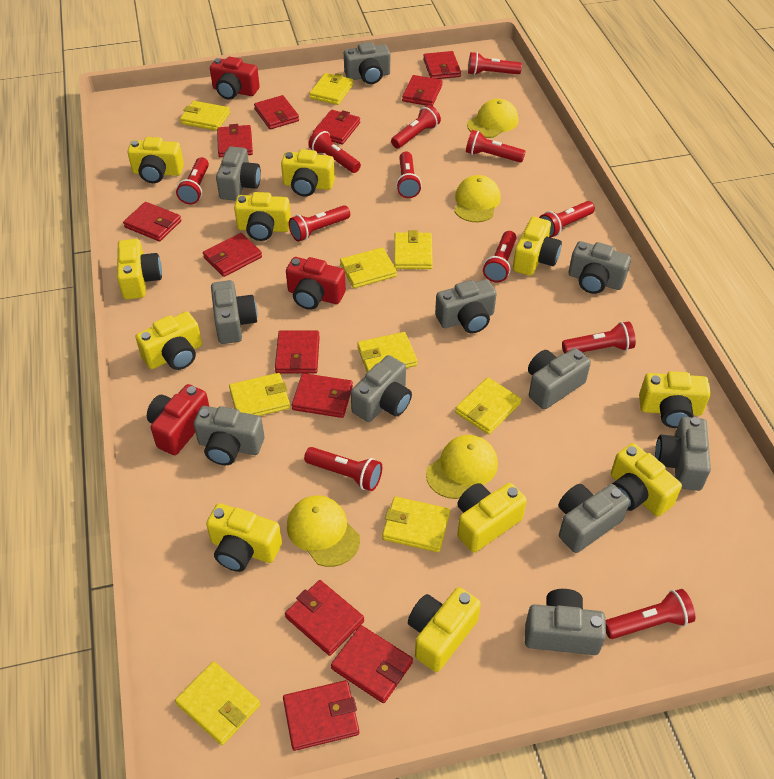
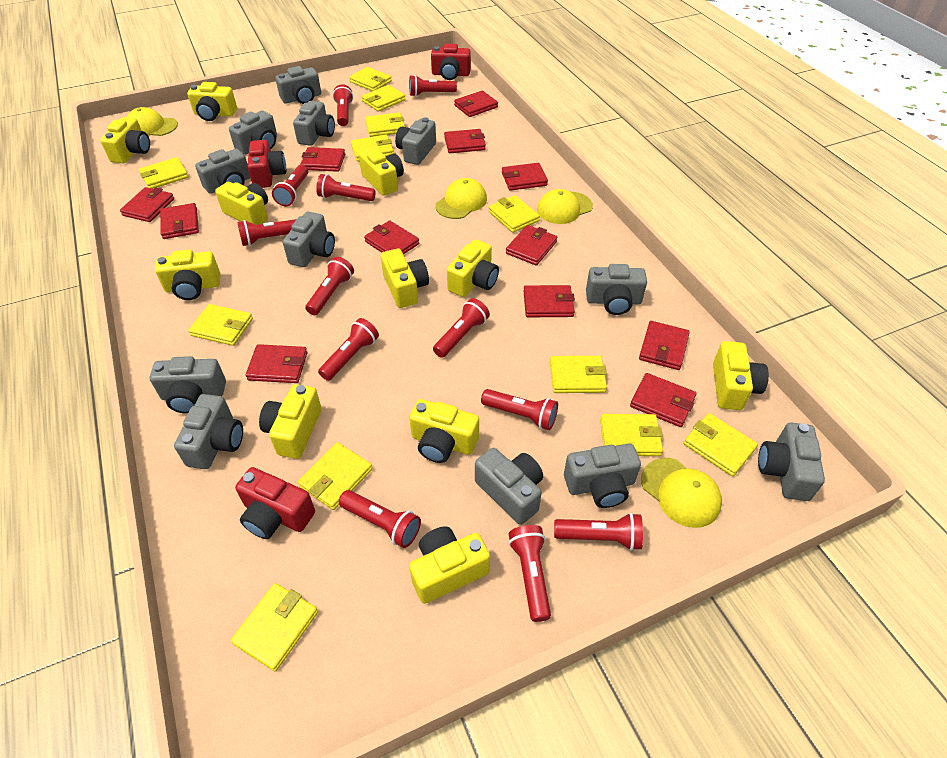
grey camera: [194,406,264,465] [211,280,257,344] [216,147,261,201] [344,42,390,84] [351,355,412,422] [435,279,496,333] [525,589,606,655] [528,348,591,410] [559,484,630,553] [569,241,631,294] [655,417,711,491] = 11 -> [150,356,226,414] [174,394,243,469] [195,149,250,194] [229,111,277,155] [275,66,321,104] [283,212,335,267] [293,101,335,146] [395,117,436,165] [475,448,543,525] [564,444,641,508] [586,264,647,315] [758,423,825,501] = 12
yellow wallet: [175,661,260,745] [180,101,230,131] [229,373,290,416] [309,73,353,105] [340,247,397,288] [357,332,417,372] [382,497,450,552] [394,230,433,269] [455,377,521,434] = 9 -> [139,157,189,189] [188,304,253,346] [230,583,318,672] [298,442,372,510] [349,67,392,91] [351,135,394,162] [362,85,406,112] [365,112,405,137] [488,195,540,233] [550,356,607,393] [600,414,663,456] [684,413,758,476] = 12

